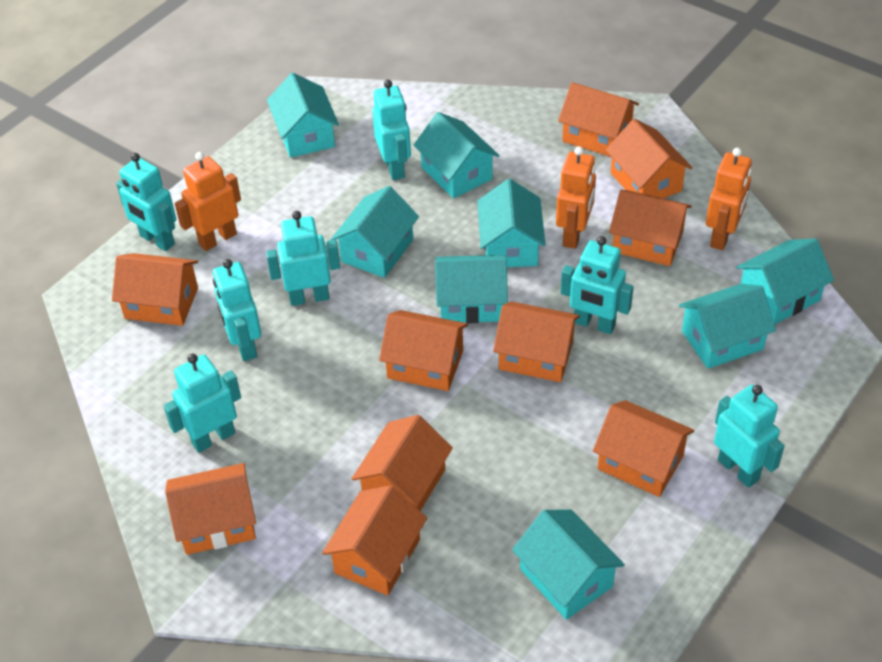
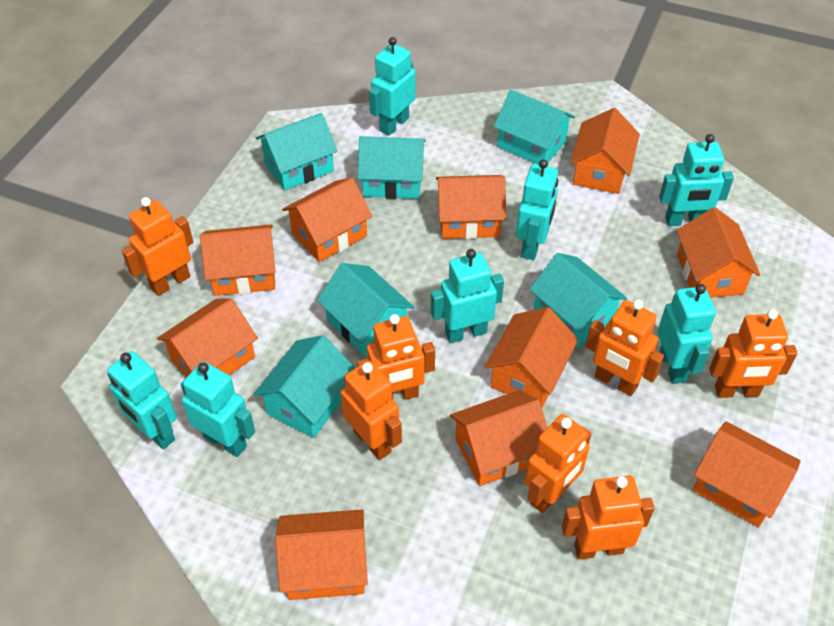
orange robot: [175,152,241,251] [556,146,596,249] [706,148,752,250] = 3 -> [122,197,194,296] [341,361,402,460] [357,314,435,400] [525,414,592,513] [562,475,655,559] [585,300,664,396] [709,309,798,398] = 7
turquoise house: [267,73,339,158] [331,186,419,278] [414,112,499,199] [435,255,508,323] [477,179,546,267] [512,509,625,620] [679,284,776,369] [736,238,834,325] = 8 -> [254,335,355,438] [256,113,338,191] [317,263,414,358] [358,136,426,199] [494,90,575,165] [529,253,627,348] = 6

